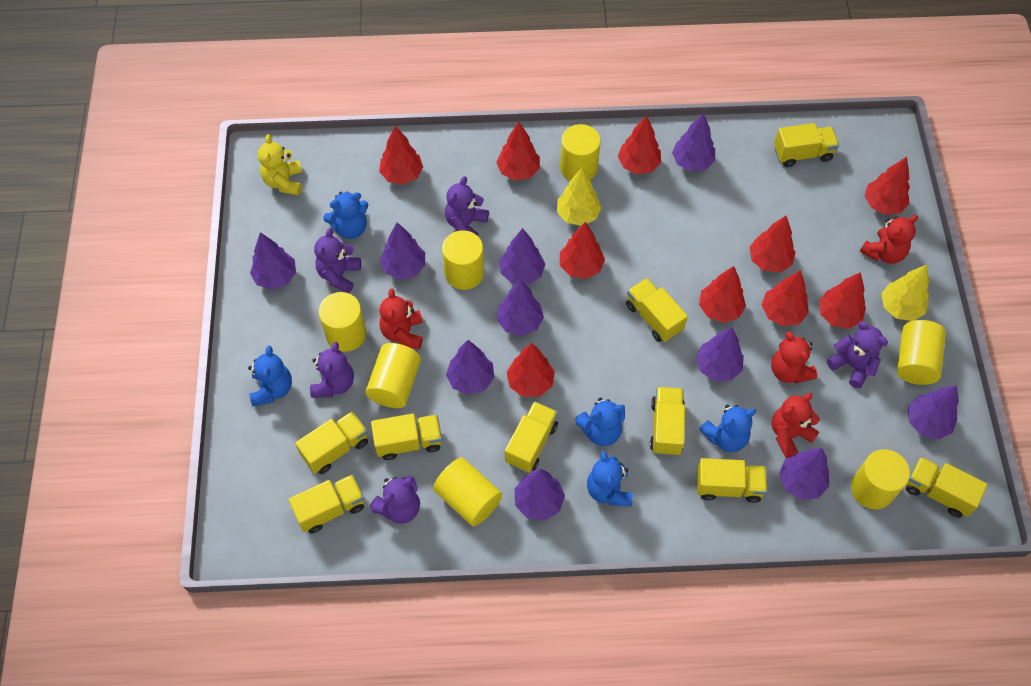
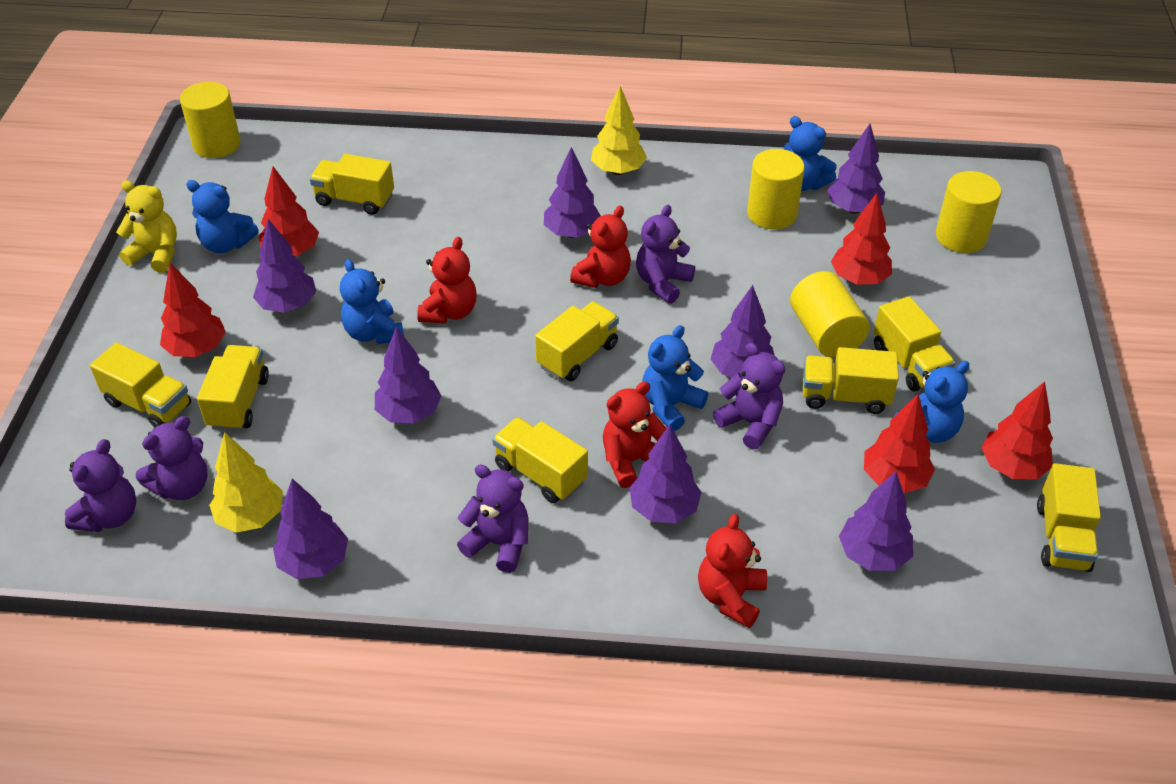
purple tree: [250,232,296,290] [380,222,425,280] [446,340,494,395] [497,280,544,336] [500,228,545,285] [515,469,565,521] [672,113,715,171] [696,327,744,381] [779,448,829,500] [908,385,959,440] = 10 -> [253,219,316,313] [273,479,348,579] [375,327,442,423] [544,147,601,238] [629,425,701,523] [711,285,775,377] [827,124,885,214] [839,472,913,571] = 8
red tree: [379,126,423,185] [496,122,540,180] [507,343,555,397] [560,222,605,279] [618,115,661,174] [699,266,746,323] [750,215,796,273] [762,270,809,326] [819,272,866,329] [864,157,910,215] = 10 -> [160,263,226,357] [259,166,319,256] [831,193,892,285] [864,394,935,493] [981,382,1053,479] = 5
yellow cylinder: [319,292,366,352] [366,343,421,408] [433,458,502,526] [442,230,484,290] [560,124,601,181] [851,449,910,509] [897,320,946,385] = 7 -> [180,82,241,158] [747,149,804,229] [790,271,870,357] [936,171,1001,253] = 4
yellow truck: [288,474,364,534] [295,411,368,474] [371,413,442,460] [505,401,558,473] [626,278,688,342] [650,387,685,456] [697,458,767,503] [774,123,839,167] [906,456,988,518] = 9 -> [90,342,191,427] [197,345,269,431] [310,154,394,215] [492,417,588,503] [535,302,619,381] [803,347,899,414] [874,296,955,392] [1037,463,1101,572] = 8

